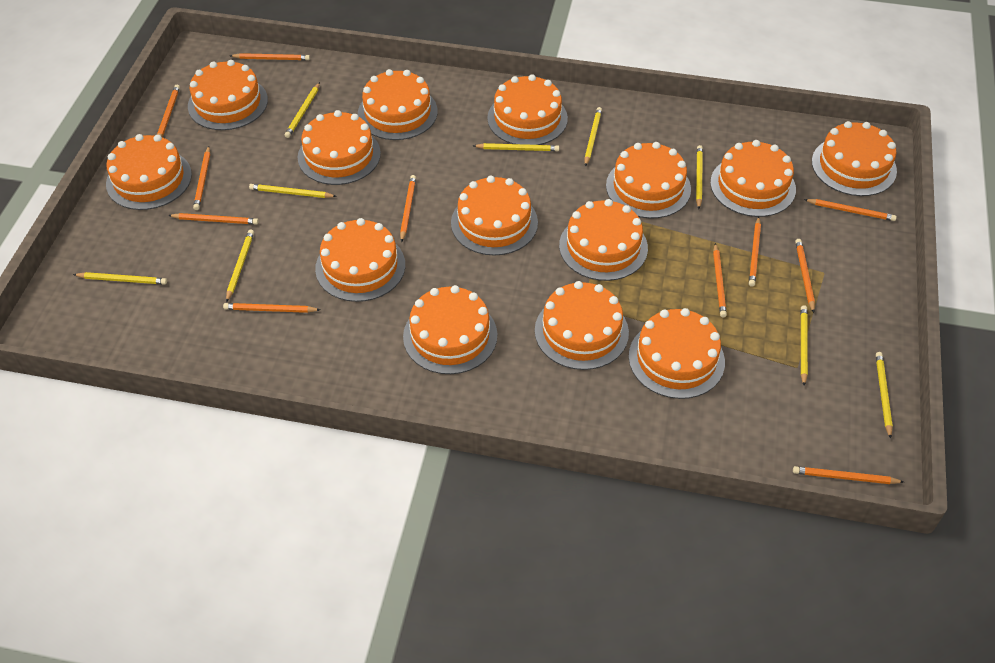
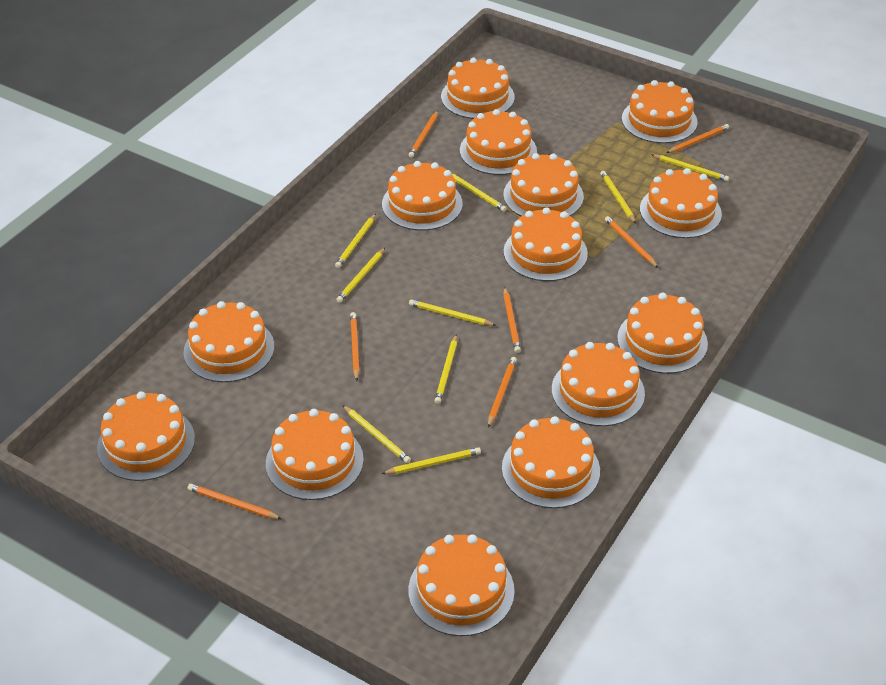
orange pencil: [157,85,180,137] [168,213,258,224] [193,146,210,210] [223,303,320,313] [230,53,310,60] [400,175,416,242] [713,243,727,318] [749,217,761,287] [793,466,904,484] [795,239,815,313] [804,199,897,221] = 11 -> [187,484,282,519] [350,312,360,381] [409,111,438,158] [488,357,517,427] [503,287,521,353] [605,216,658,268] [667,124,729,153] = 7

